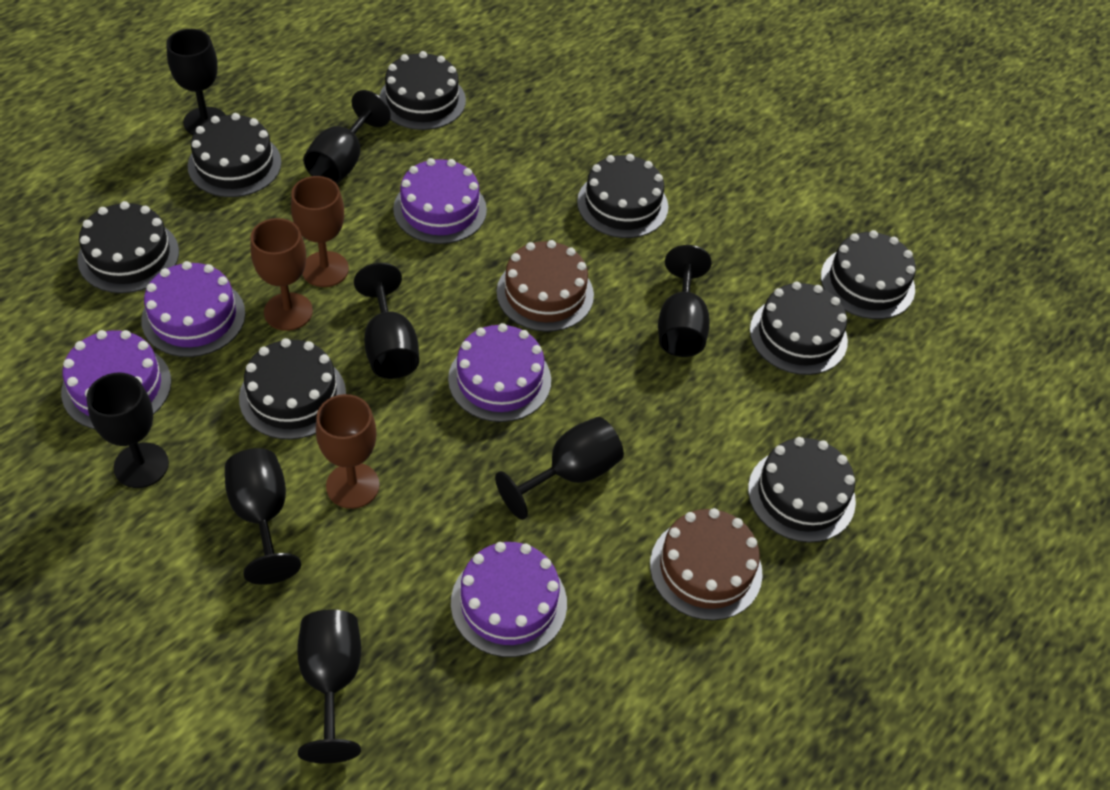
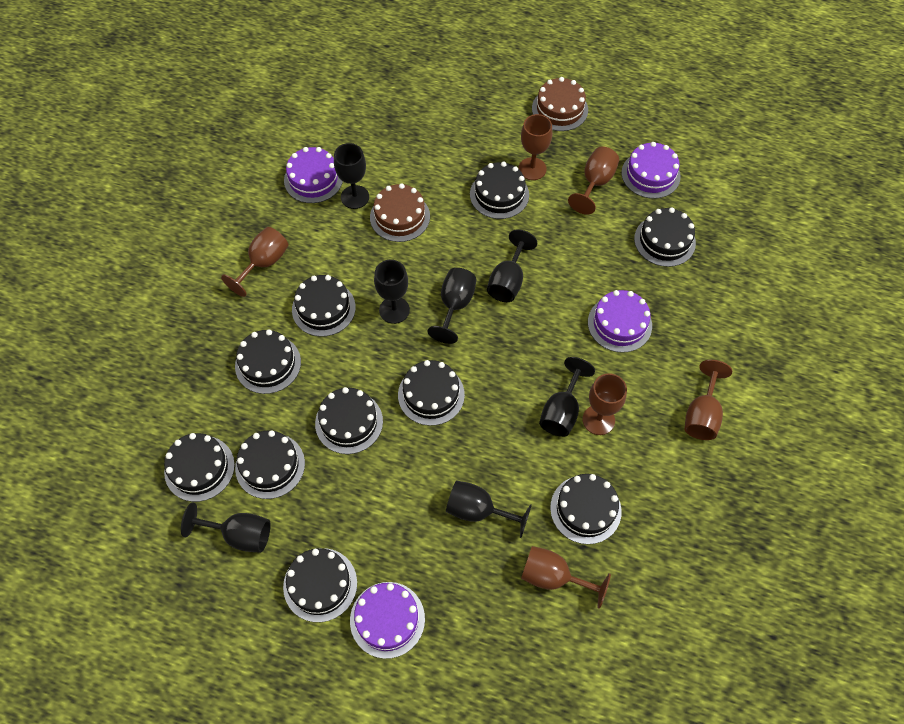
black cake: [77,201,179,293] [188,113,282,197] [239,338,346,439] [379,51,466,130] [577,154,668,238] [748,437,856,542] [750,281,848,375] [821,230,916,319] = 8 -> [164,433,235,502] [235,329,301,394] [235,430,305,499] [283,548,357,622] [292,275,356,337] [315,387,383,454] [398,360,465,426] [470,162,529,219] [550,474,622,544] [634,208,696,267] = 10
black goblet: [86,373,169,488] [166,29,226,135] [225,448,301,585] [297,609,361,763] [303,90,391,184] [354,263,419,379] [495,417,624,520] [658,245,712,357] = 8 -> [181,502,271,553] [334,143,369,209] [374,260,410,324] [427,268,476,344] [446,480,532,538] [487,230,537,302] [539,357,595,437] = 7
brown goblet: [251,218,313,331] [291,176,349,287] [316,394,380,509] = 3 -> [221,227,289,297] [518,114,552,180] [521,546,611,609] [568,146,619,215] [583,373,627,435] [685,360,732,440] = 6
purple cake: [61,330,171,429] [141,261,245,357] [393,158,487,244] [448,323,551,422] [451,542,567,657] = 5 -> [284,147,343,203] [350,582,425,659] [588,290,652,353] [621,142,681,199] = 4

